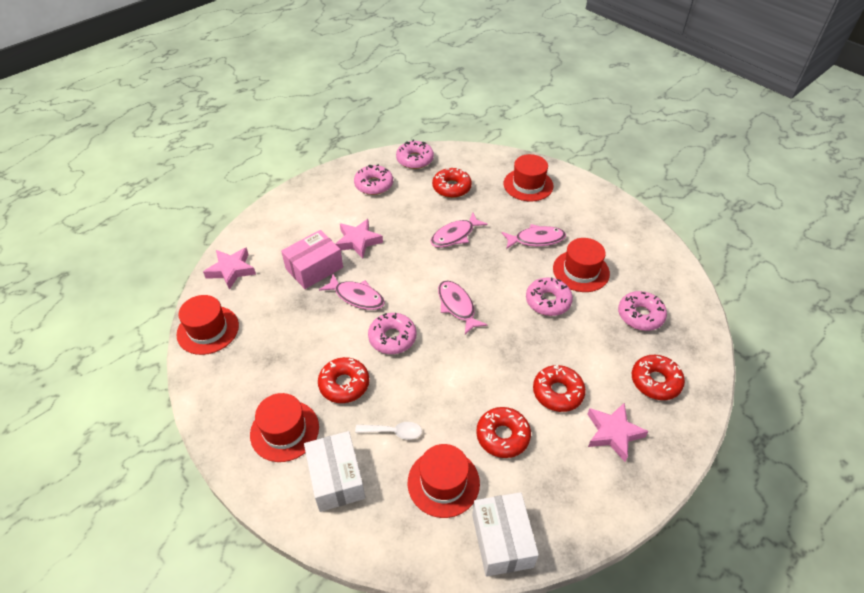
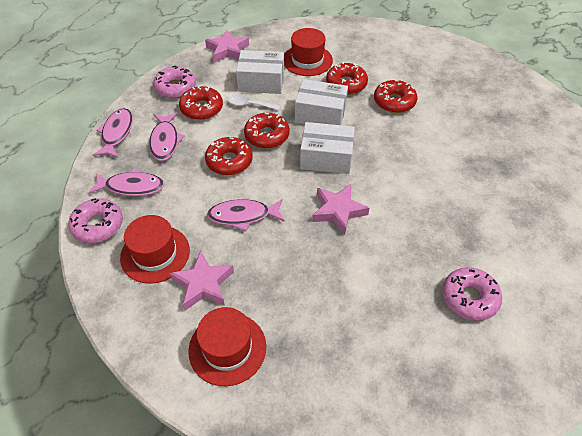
pink box: [281,230,343,289] = 1 -> none = 0
pink donut: [354,164,393,195] [368,313,417,354] [396,140,434,169] [526,277,573,316] [618,291,667,331] = 5 -> [68,198,123,243] [153,66,196,98] [442,267,502,321] = 3
red hat: [176,295,239,355] [250,393,319,462] [408,444,480,518] [504,154,554,202] [553,238,610,292] = 5 -> [120,215,190,284] [188,307,266,386] [284,28,333,76] = 3
white box: [304,431,365,512] [472,492,539,577] = 2 -> [236,50,284,94] [295,79,348,125] [300,122,355,174] = 3

